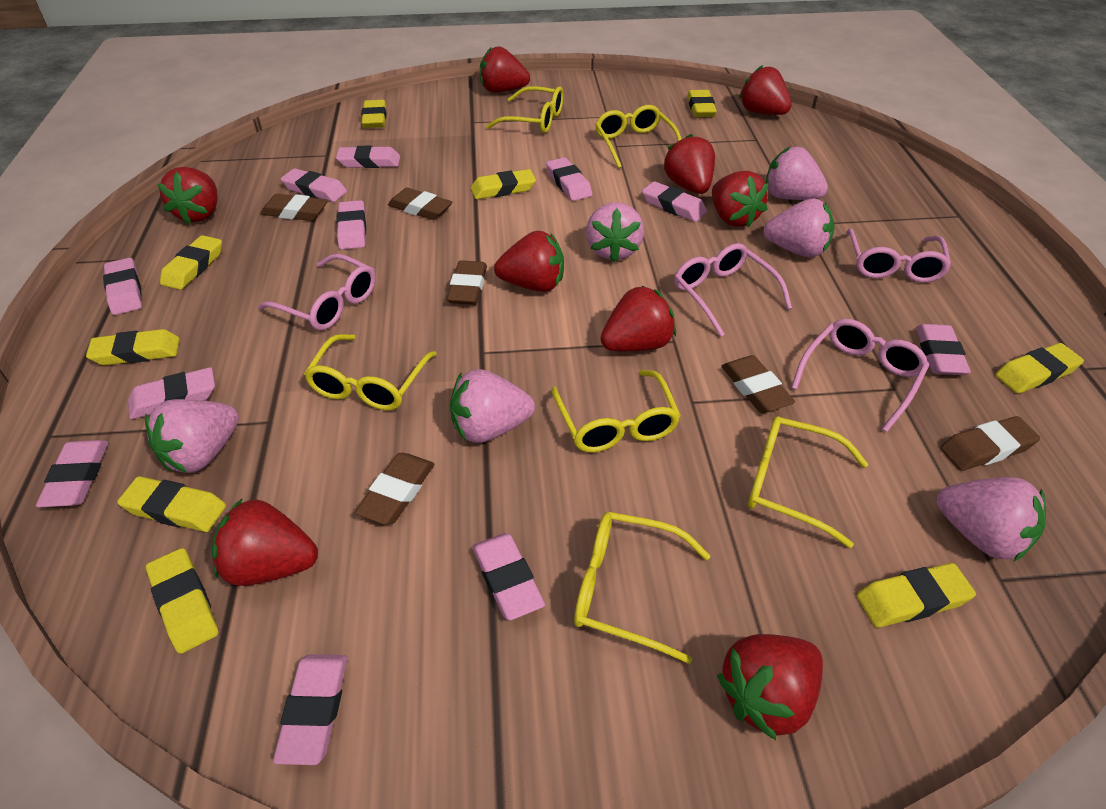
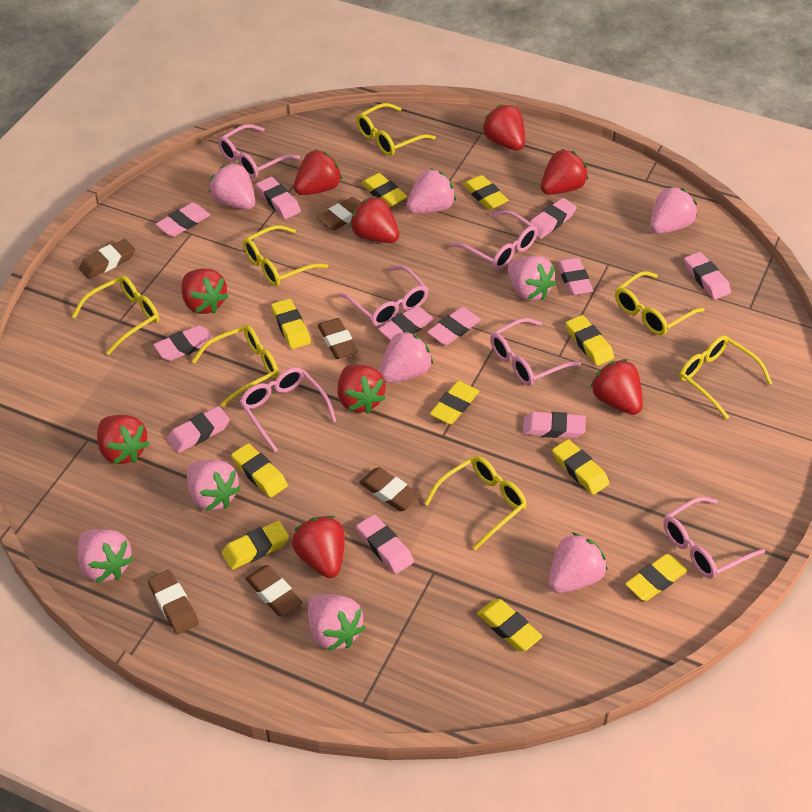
pink glasses: [258,254,376,330] [674,243,792,337] [791,319,929,432] [846,228,952,283] = 4 -> [218,124,300,178] [240,367,336,452] [339,265,428,327] [451,210,538,270] [490,318,581,386] [663,497,765,579] = 6
pink strawberry: [145,399,239,473] [450,369,535,443] [586,202,644,262] [764,198,835,257] [766,146,828,200] [936,477,1046,561] = 6 -> [78,529,134,583] [187,460,241,511] [209,163,255,210] [308,594,365,651] [380,330,433,383] [406,169,456,214] [507,256,556,301] [549,533,607,593] [650,186,697,234] = 9
yellow eraser: [86,329,180,365] [117,476,226,532] [146,548,219,654] [160,235,222,290] [361,100,387,128] [471,169,536,199] [687,90,717,117] [857,563,976,628] [995,343,1084,393] = 9 -> [222,521,289,570] [231,443,288,498] [271,299,311,349] [361,173,407,207] [430,381,480,424] [463,175,508,210] [477,599,542,651] [552,439,609,495] [566,315,614,366] [625,554,687,601] = 10
yellow glasses: [304,334,437,410] [486,86,564,133] [551,370,681,452] [574,512,710,664] [595,105,681,168] [748,416,868,548] = 6 -> [72,275,159,355] [192,325,279,407] [243,225,329,286] [356,103,436,156] [424,456,527,550] [615,271,705,335] [679,335,772,419] = 7

